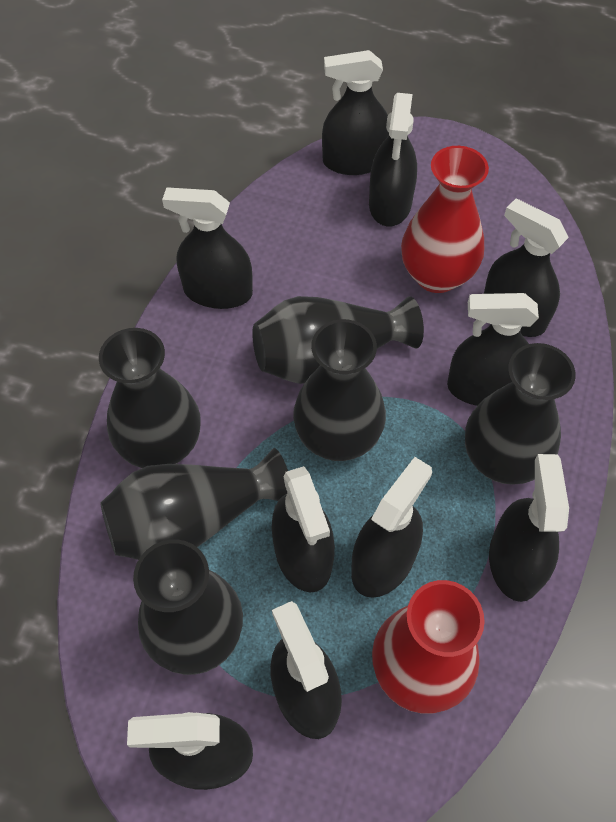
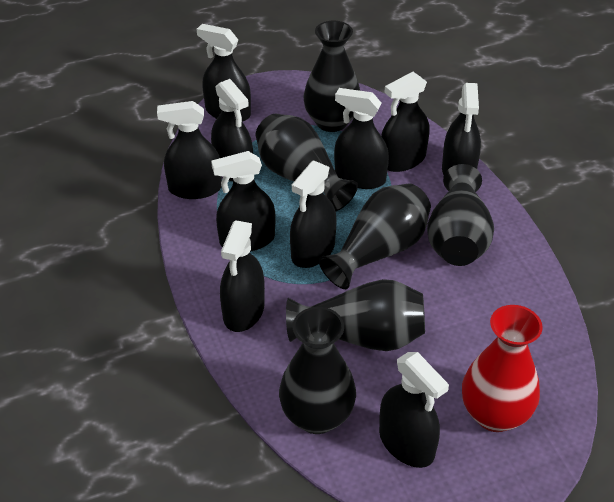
red vase: [372,580,485,714] [401,146,489,293] = 2 -> [462,305,543,432] = 1

